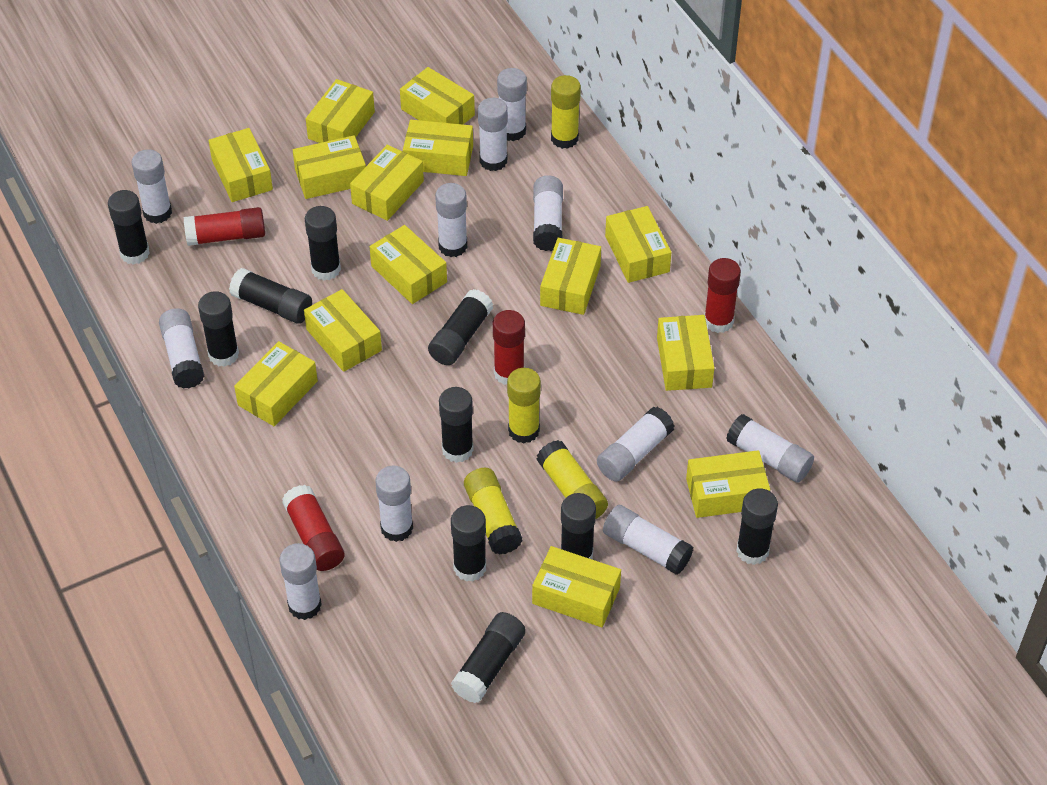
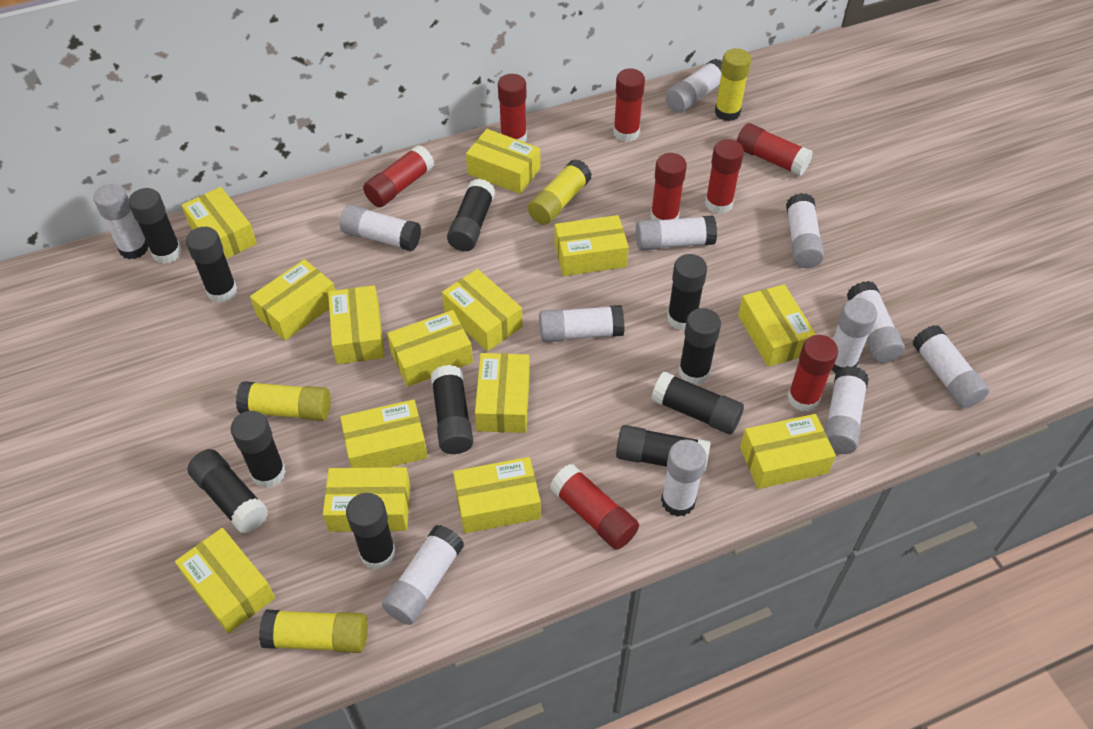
black glue stick: [108,190,150,265] [198,291,239,367] [229,268,312,324] [305,206,341,280] [428,289,493,365] [439,387,474,463] [451,505,486,582] [451,612,526,703] [561,493,596,560] [736,488,778,565] = 10 -> [128,188,181,264] [186,227,237,303] [187,449,269,534] [231,411,286,488] [346,493,396,570] [431,365,473,454] [447,178,495,251] [616,425,711,475] [651,371,744,434] [667,254,707,330] [678,308,721,385] = 11
red glue stick: [184,207,265,246] [282,485,344,571] [493,310,525,385] [704,258,741,333] = 4 -> [363,145,434,207] [498,74,527,142] [550,464,639,550] [613,69,645,142] [651,153,687,220] [705,139,744,214] [737,123,813,176] [787,335,838,412] = 8
white glue stick: [132,149,172,224] [159,308,205,389] [280,543,322,620] [375,466,413,542] [435,183,467,257] [478,98,508,171] [497,68,527,141] [533,175,563,251] [597,406,675,482] [603,505,693,575] [726,414,814,483] = 11 -> [94,184,149,259] [340,205,421,251] [382,525,464,625] [539,305,624,342] [636,215,717,250] [661,439,706,517] [665,59,722,113] [786,193,824,268] [824,366,869,454] [831,298,877,373] [847,281,905,363] [913,325,989,409] = 12

